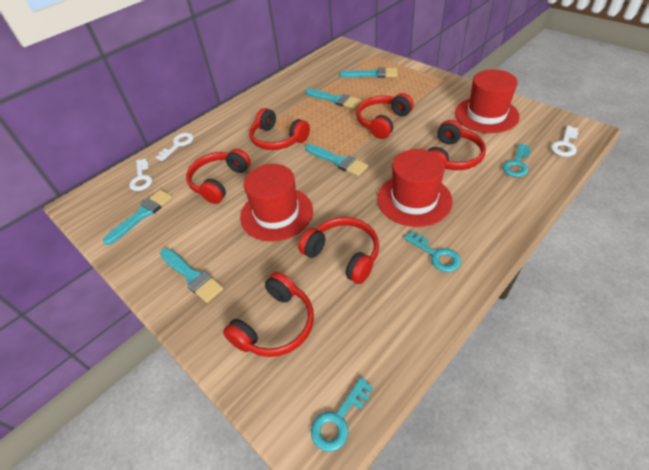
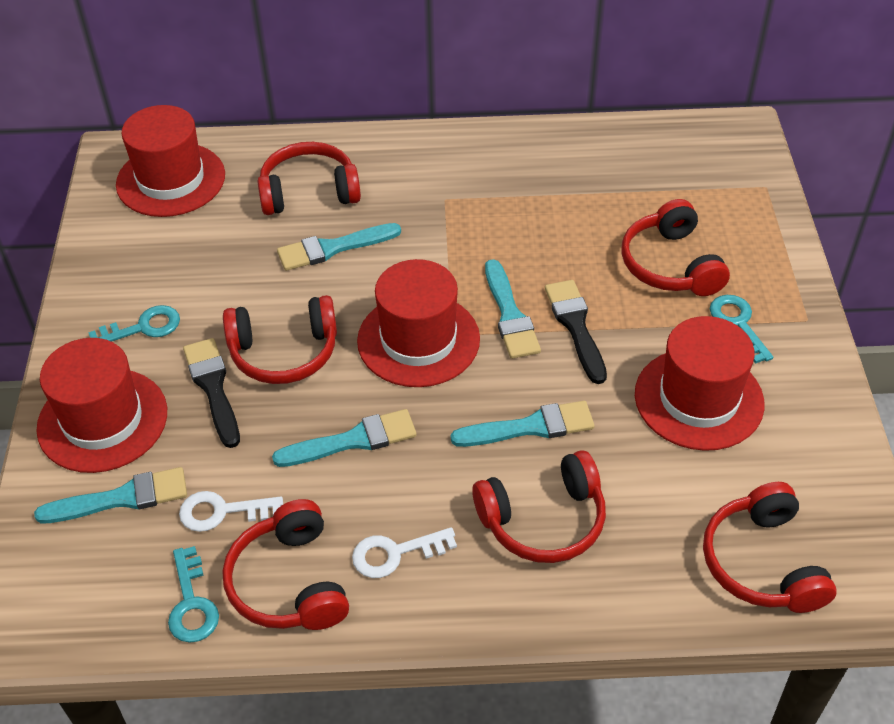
black brush: none = 0 -> [183,338,240,448] [545,280,607,384] = 2
red hat: [240,164,313,242] [377,149,453,227] [455,69,520,133] = 3 -> [36,338,167,473] [116,105,225,217] [357,259,480,387] [635,316,765,451] = 4
white key: [129,158,152,191] [156,133,194,161] [551,126,579,157] = 3 -> [179,491,283,532] [352,527,457,578] = 2

